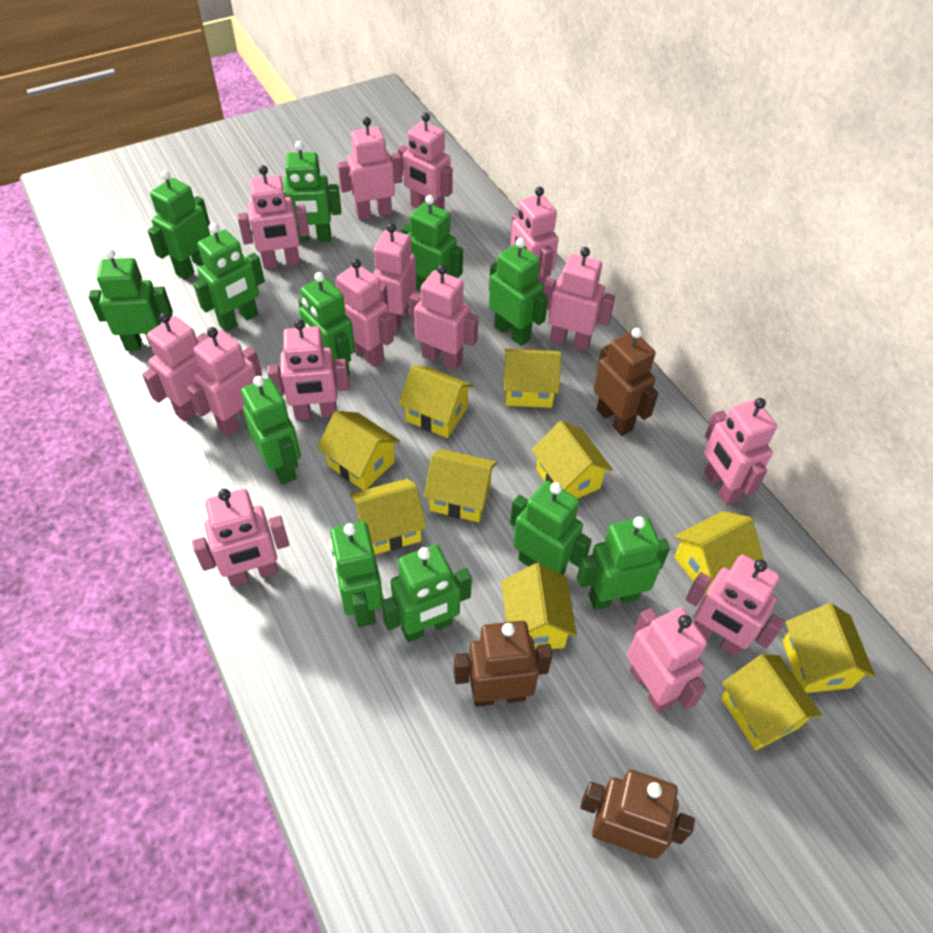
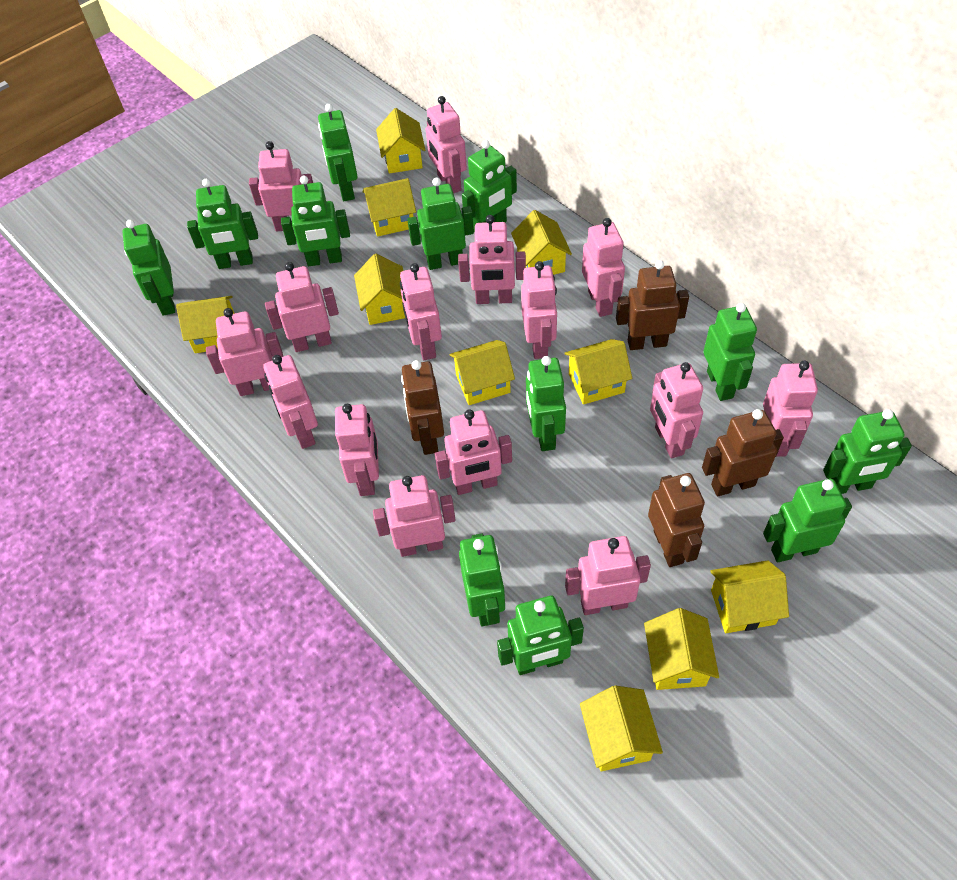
brown robot: [454,621,553,707] [580,770,695,859] [593,328,658,436] = 3 -> [401,360,444,455] [616,260,689,350] [648,473,705,567] [702,409,784,496] = 4

